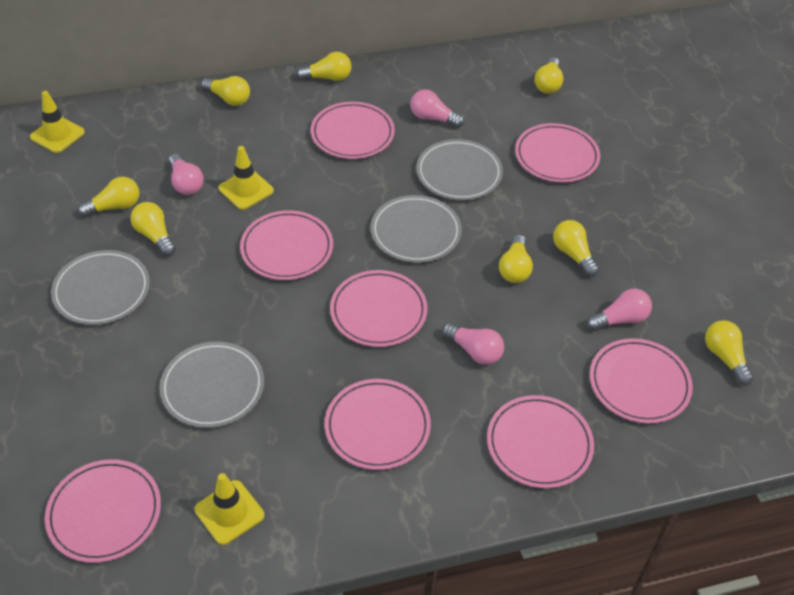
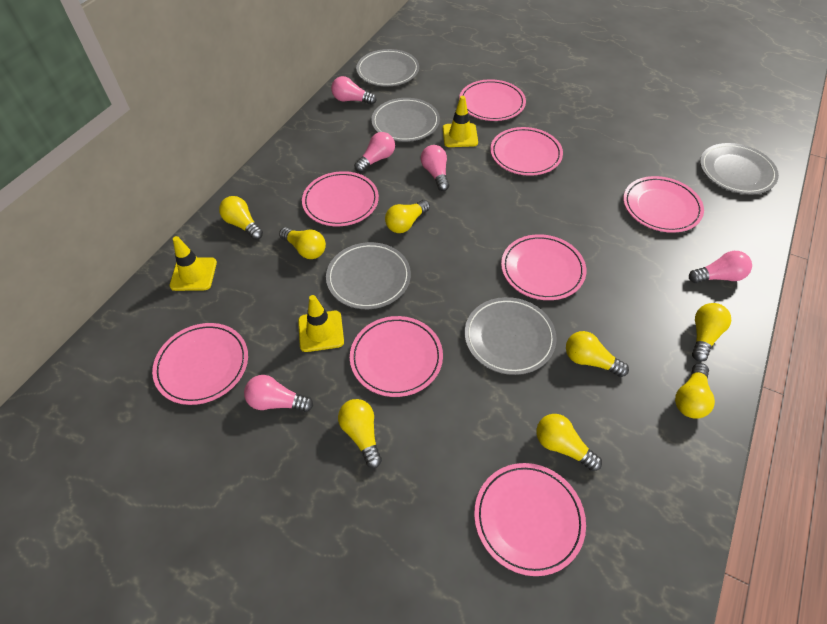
grey plate: [51,250,150,325] [159,341,264,428] [371,195,462,263] [416,139,503,200] = 4 -> [326,242,411,309] [356,49,419,86] [371,98,440,142] [465,297,557,375] [700,143,779,194] = 5
pink light bulb: [169,154,204,195] [410,89,464,128] [442,323,504,365] [587,289,652,331] = 4 -> [244,375,313,412] [331,76,377,105] [354,132,395,173] [421,145,449,191] [689,251,752,283] = 5

